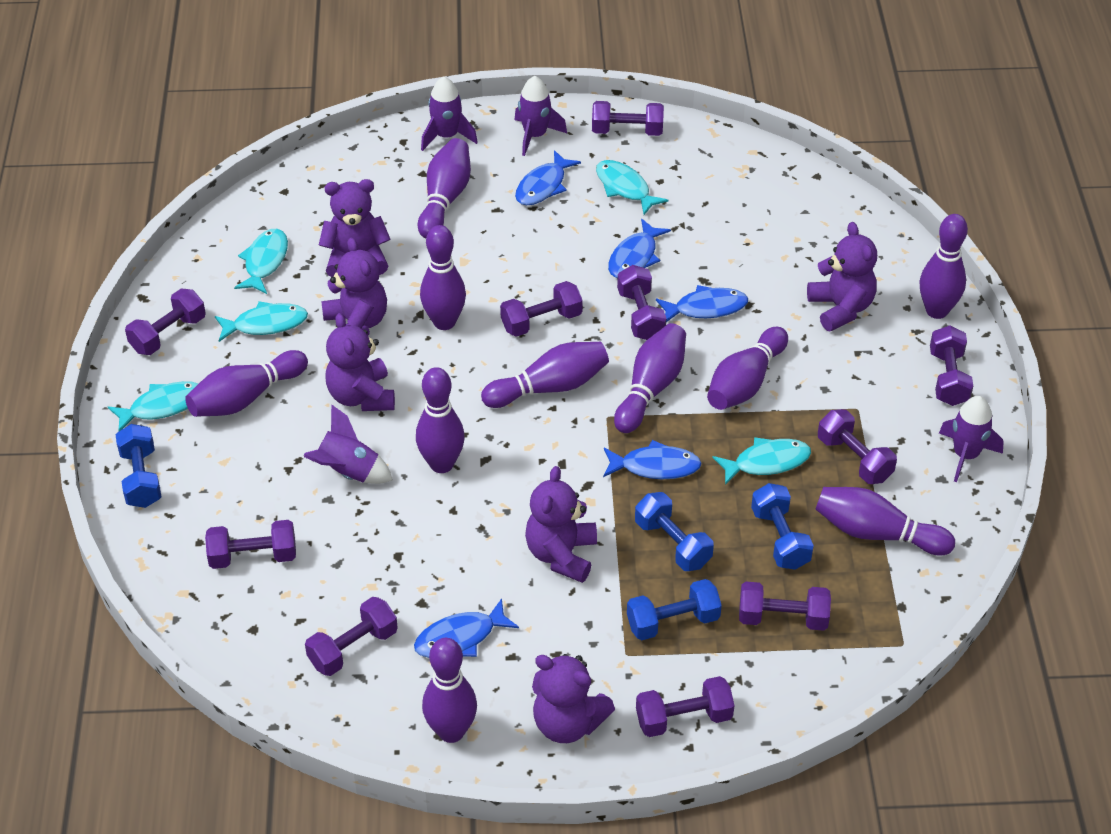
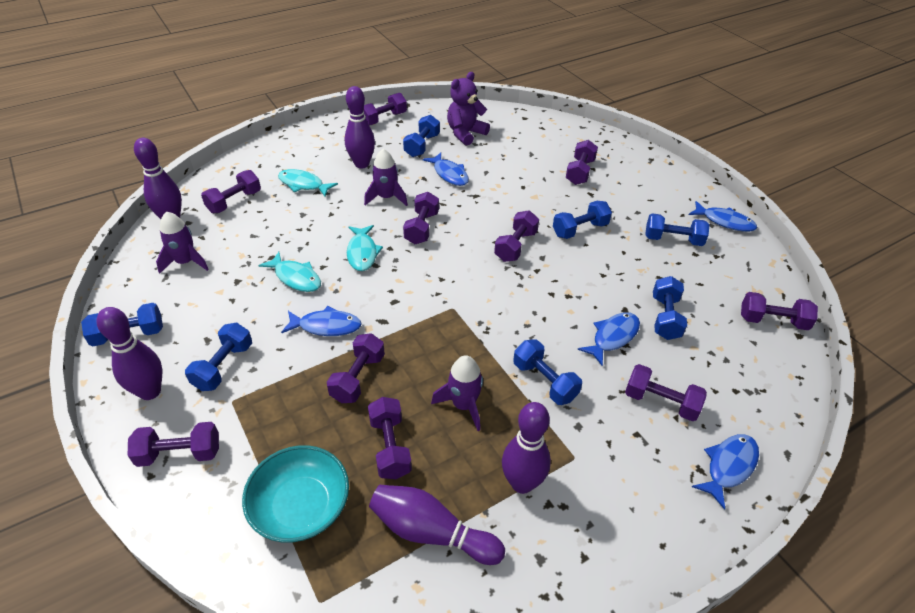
blue dumbbell: [116,424,161,508] [627,579,722,640] [635,492,714,571] [751,483,814,570] = 4 -> [81,303,163,347] [185,323,252,391] [403,115,440,157] [513,339,582,405] [553,201,612,239] [645,213,710,246] [653,276,687,340] = 7
purple bowling pin: [185,350,308,417] [416,367,465,473] [418,138,471,238] [420,225,466,330] [422,638,477,743] [481,342,609,408] [614,323,686,433] [707,327,788,410] [815,487,955,556] [920,214,968,319] = 10 -> [96,307,162,400] [134,138,182,219] [345,86,375,168] [369,485,505,565] [502,402,551,494] = 5
purple rocket: [304,404,393,484] [421,76,478,151] [515,76,567,156] [939,396,1004,482] = 4 -> [156,211,209,274] [364,149,408,206] [431,355,483,431] = 3
purple teddy bear: [319,179,391,277] [321,238,387,336] [325,313,395,411] [525,466,597,583] [532,654,615,743] [807,222,877,331] = 6 -> [447,72,490,145] = 1
turquoise bowl: none = 0 -> [242,445,349,543] = 1
turquoise fish: [108,381,198,432] [215,301,308,342] [234,229,288,294] [596,160,669,215] [713,437,811,485] = 5 -> [259,252,321,292] [278,169,338,196] [347,225,383,271] = 3

